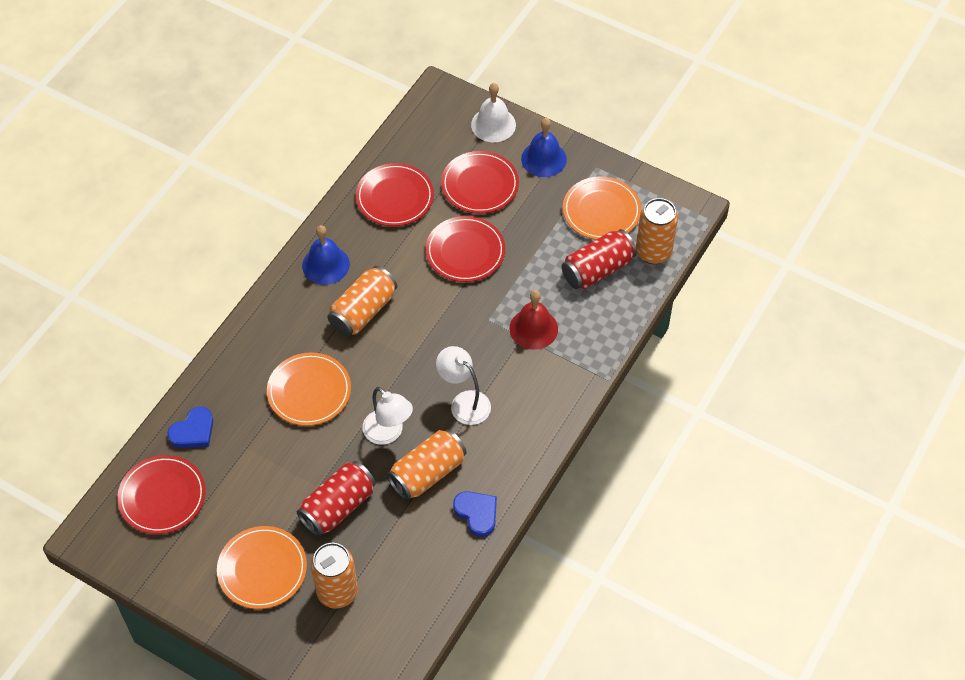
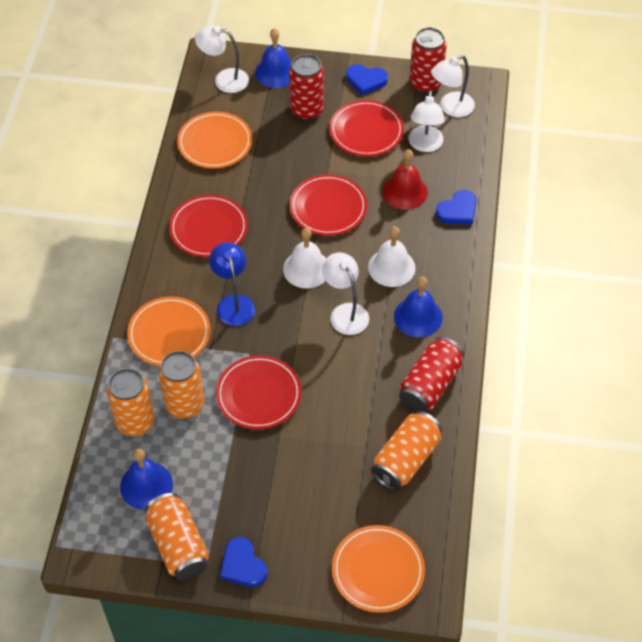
blue bell: [302,225,350,285] [521,118,567,177] = 2 -> [120,449,173,510] [255,28,292,88] [394,277,443,337] = 3
blue heart: [167,406,213,448] [453,491,497,537] = 2 -> [220,537,267,587] [346,64,388,95] [436,190,477,225] = 3
blue lamp: none = 0 -> [209,242,255,326] = 1
red can: [297,461,376,537] [562,229,637,289] = 2 -> [289,54,324,121] [399,337,464,412] [409,27,447,94] = 3
white bell: [471,83,516,142] = 1 -> [283,228,326,288] [368,226,415,287] = 2
white lamp: [362,387,413,445] [436,346,491,425] = 2 -> [195,25,249,93] [322,252,369,335] [408,90,445,152] [431,55,475,117] = 4

